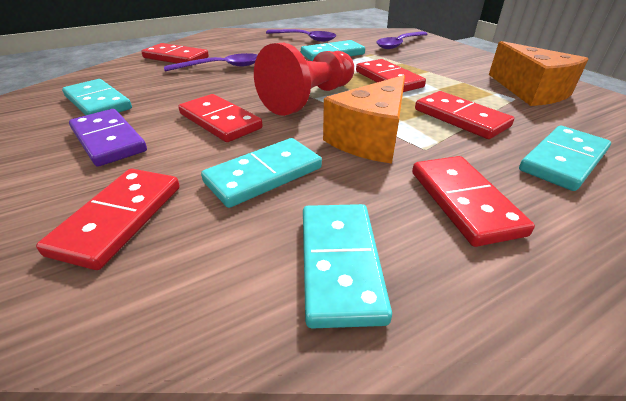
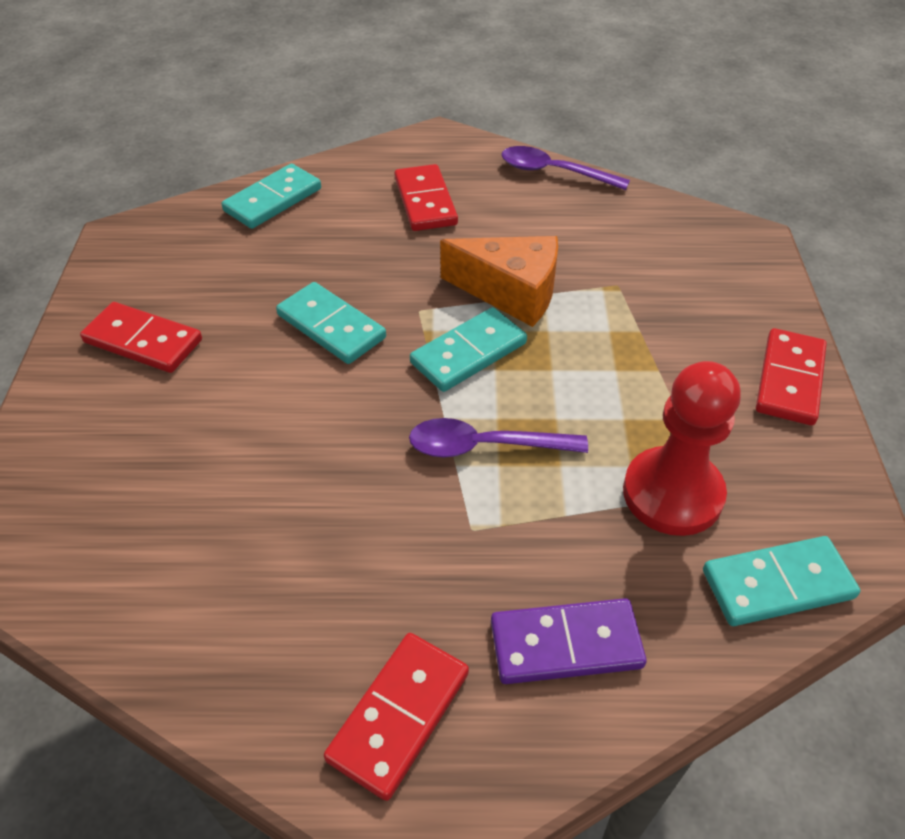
orange cheese: [323,75,405,164] [489,41,588,106] = 2 -> [440,236,558,327] = 1
purple spoon: [164,53,257,71] [266,29,337,42] [376,31,427,49] = 3 -> [409,418,588,457] [502,146,630,190] = 2
red domino: [36,169,180,270] [141,43,209,63] [178,94,263,142] [356,59,426,92] [412,156,535,247] [415,91,514,139] = 6 -> [80,302,202,373] [324,633,469,801] [395,164,458,231] [756,328,827,425] = 4
turquoise domino: [62,79,132,115] [201,138,322,208] [301,40,365,61] [303,204,392,328] [519,126,611,191] = 5 -> [222,164,321,229] [276,282,386,364] [410,307,527,392] [703,536,860,626] = 4

